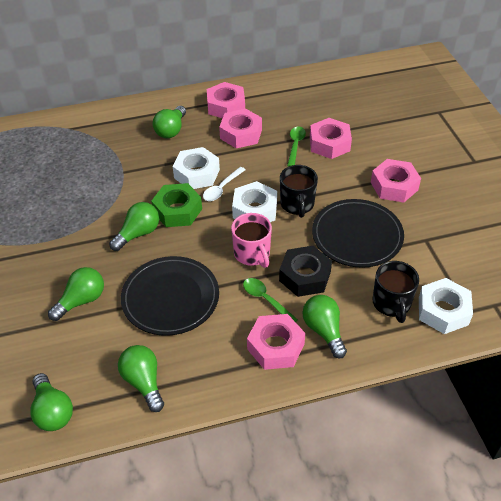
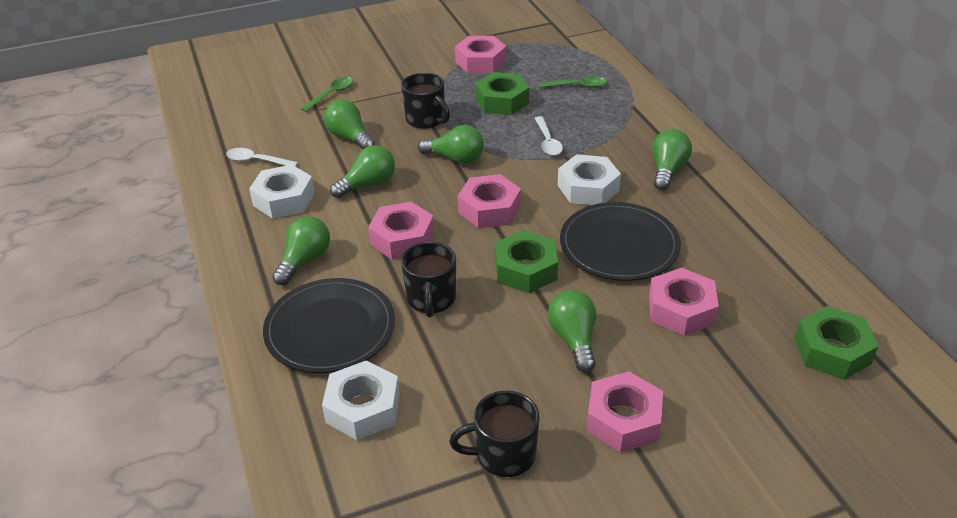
black mug: [280,165,318,218] [372,261,419,323] = 2 -> [401,73,450,129] [401,242,456,317] [449,391,540,477] = 3
black nut: [279,246,332,297] = 1 -> none = 0
green nut: [151,183,202,227] = 1 -> [475,72,529,115] [495,230,558,293] [794,306,879,380] = 3
pink mug: [231,213,272,268] = 1 -> none = 0
white spoon: [203,167,245,201] = 1 -> [226,148,298,167] [534,116,563,156] = 2

